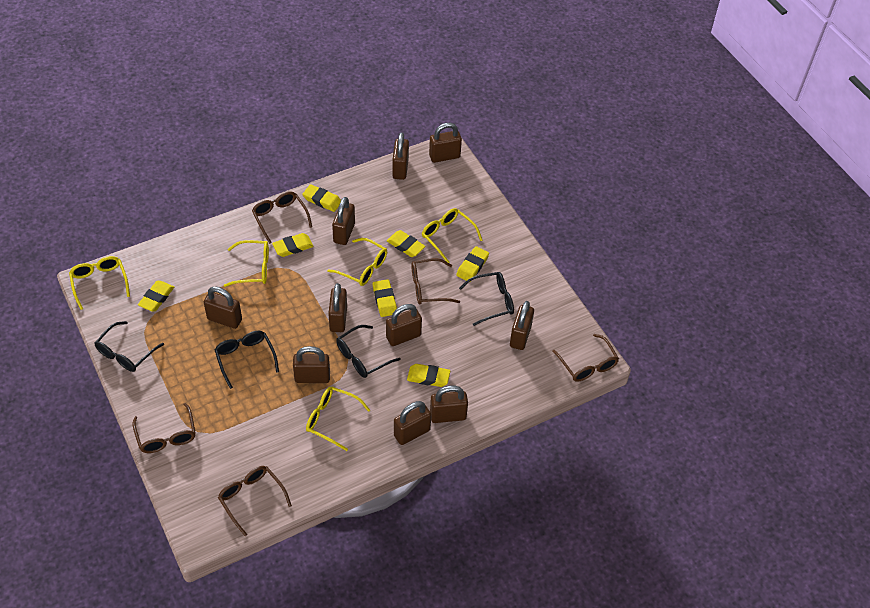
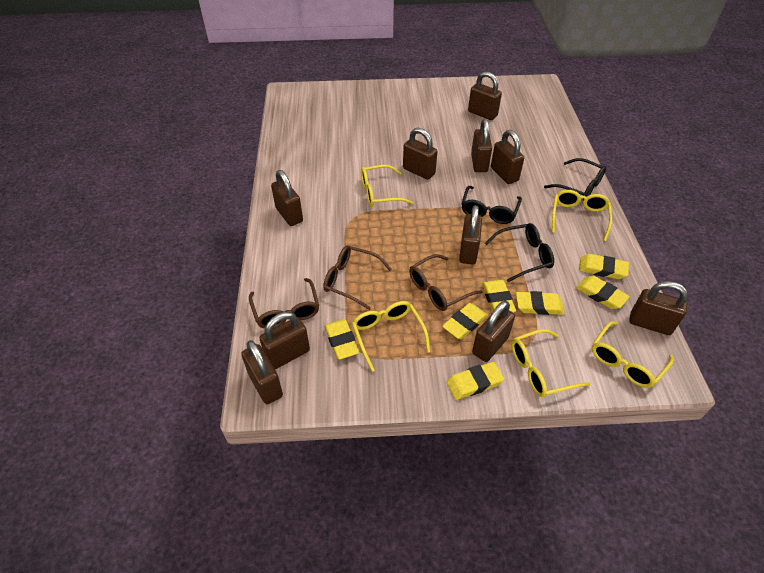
black glasses: [95,321,164,372] [215,331,279,389] [336,325,401,378] [459,272,514,326] = 4 -> [462,186,522,224] [485,223,554,282] [544,158,606,200] = 3
brown glasses: [132,403,196,453] [218,466,292,536] [252,191,312,244] [411,258,460,304] [553,334,619,382] = 5 -> [249,278,319,329] [323,245,392,310] [409,254,483,311] = 3

